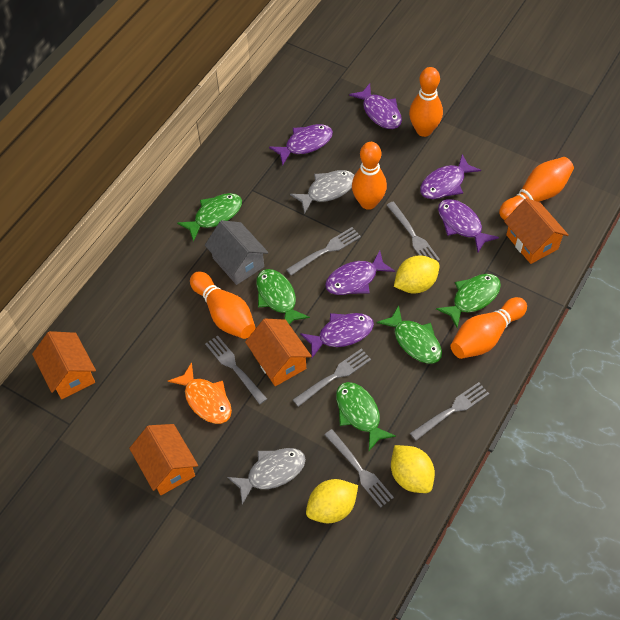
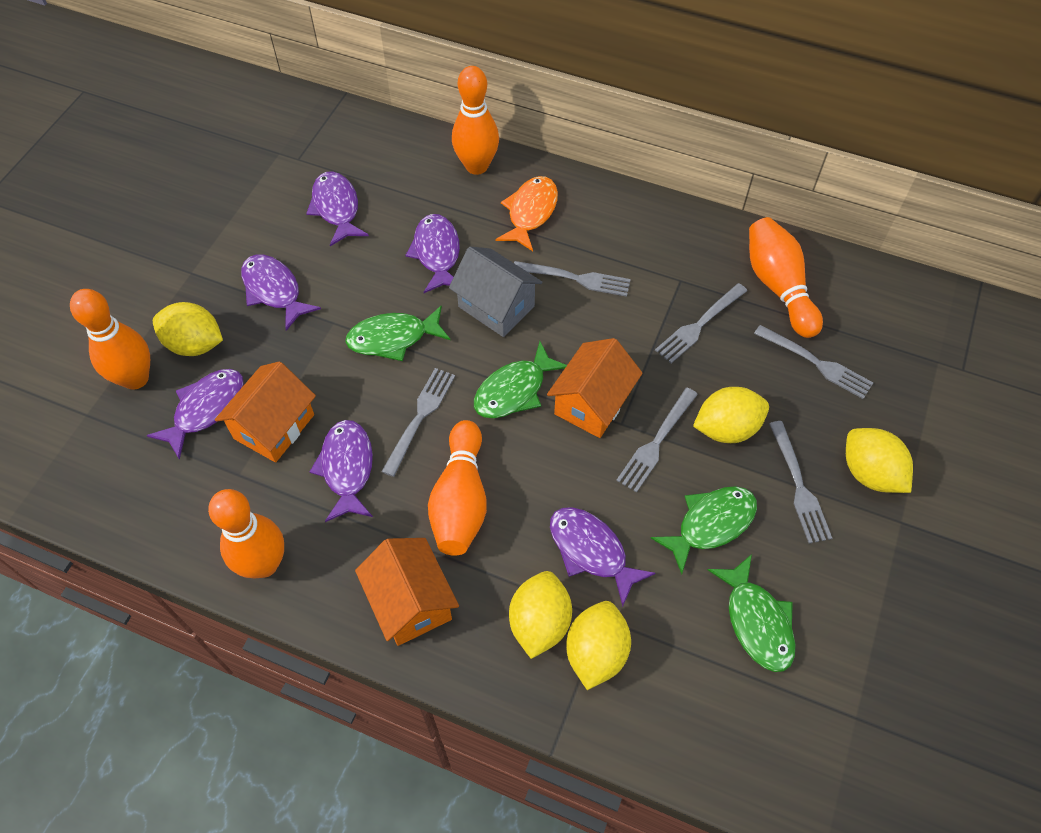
green fish: [177,193,242,242] [256,269,310,325] [336,382,396,451] [377,305,442,363] [436,274,501,328] = 5 -> [345,306,450,361] [474,341,567,418] [651,486,757,575] [708,554,796,672] = 4
grey fish: [227,448,306,505] [290,170,355,214] = 2 -> none = 0
orange house: [32,331,96,399] [129,424,198,495] [245,318,312,386] [504,198,568,264] = 4 -> [215,361,316,463] [355,538,459,646] [547,338,643,438] = 3
yellow lemon: [306,479,358,523] [391,445,435,493] [394,255,439,294] = 3 -> [153,302,223,356] [509,571,572,659] [566,601,631,690] [693,387,769,443] [846,428,913,493] = 5

